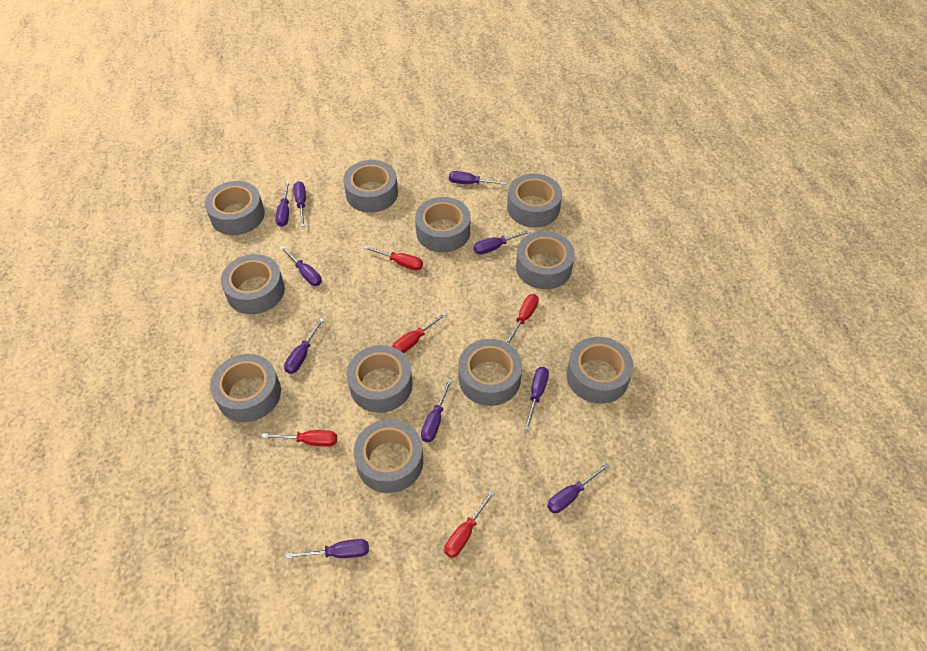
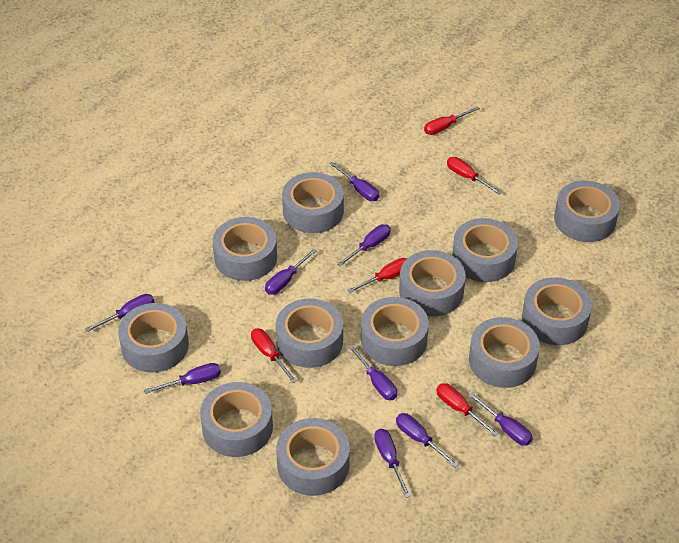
grey tape: [205,181,265,235] [210,354,281,422] [221,254,285,314] [343,160,398,213] [347,345,413,413] [354,419,424,493] [415,197,470,252] [458,339,522,406] [507,174,562,227] [516,231,575,289] [567,337,634,404] = 11 -> [118,303,189,373] [200,382,273,457] [213,217,277,281] [275,298,343,368] [276,418,350,496] [282,172,344,233] [361,297,429,366] [399,250,466,316] [452,218,518,282] [469,317,540,388] [522,277,592,345] [554,181,620,242] = 12
purple screwdriver: [275,181,290,227] [280,246,322,286] [284,318,324,374] [286,539,369,559] [293,181,306,227] [421,379,452,442] [449,171,507,185] [474,230,532,255] [524,367,549,430] [547,463,610,513] = 10 -> [85,294,154,332] [144,363,221,394] [265,249,317,295] [330,162,379,201] [337,224,391,266] [348,345,397,400] [374,429,411,498] [396,413,459,468] [468,393,533,446] = 9

